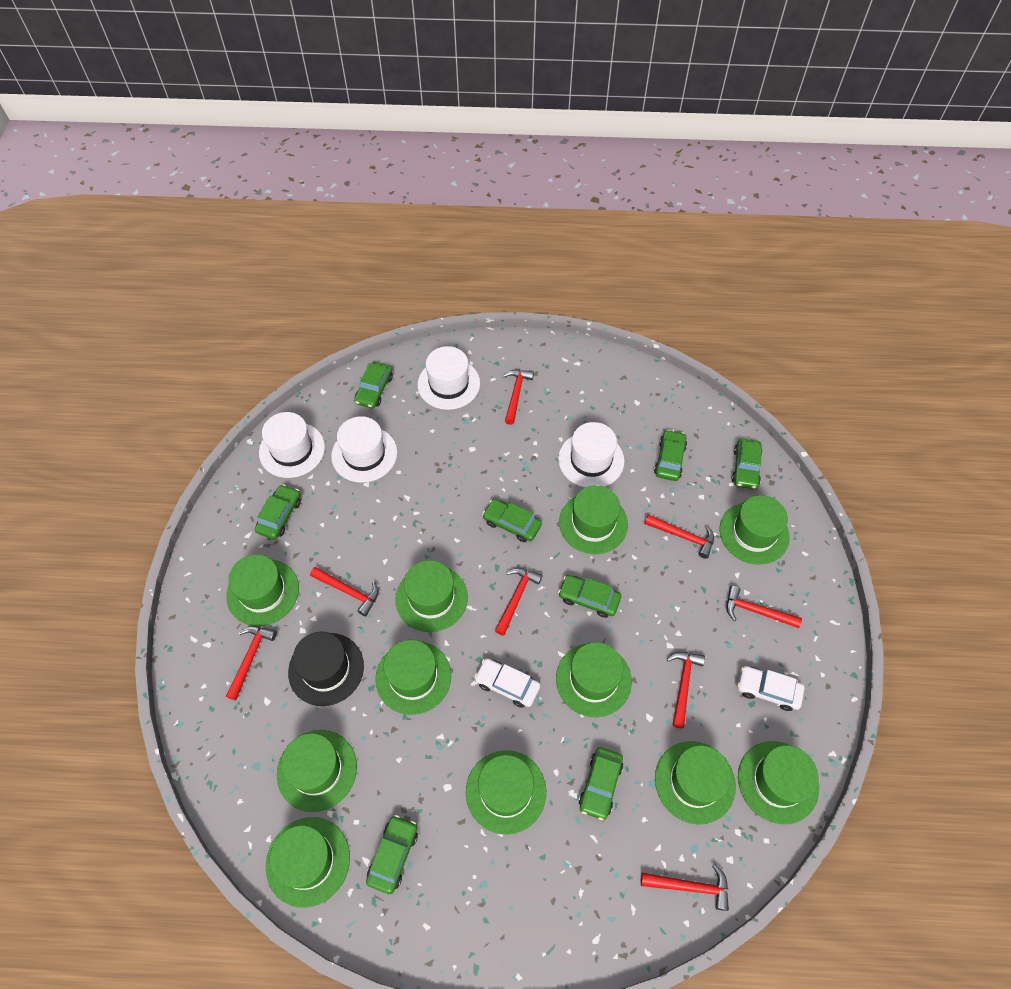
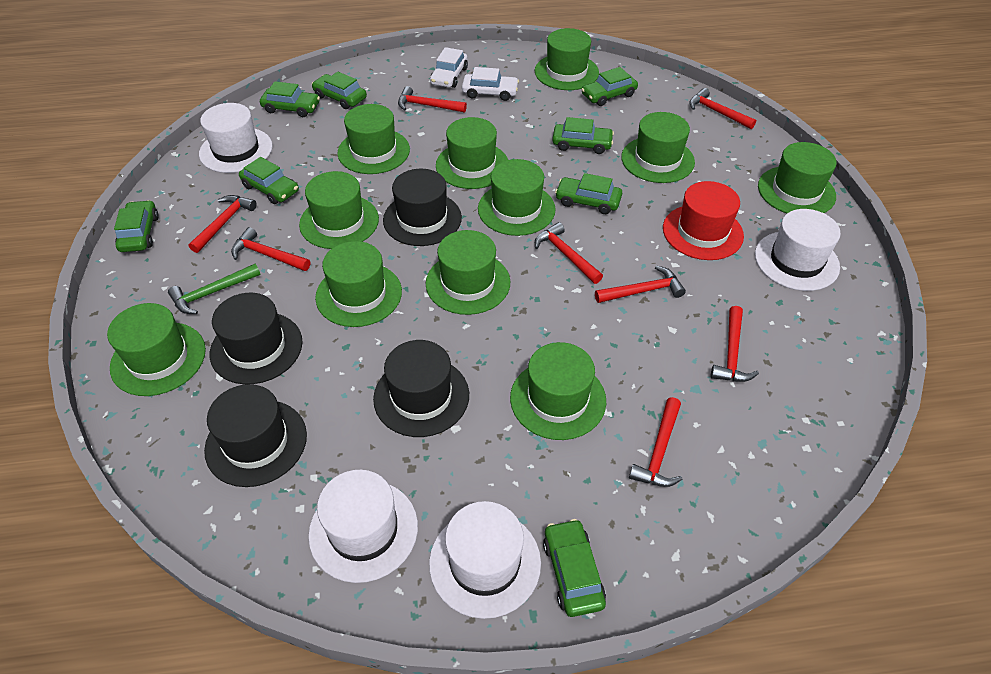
black hat: [288,631,364,706] = 1 -> [204,384,307,487] [210,293,303,384] [373,340,469,437] [383,169,462,246] = 4
green hammer: none = 0 -> [168,264,261,314] = 1
red hat: none = 0 -> [663,181,744,260] = 1

